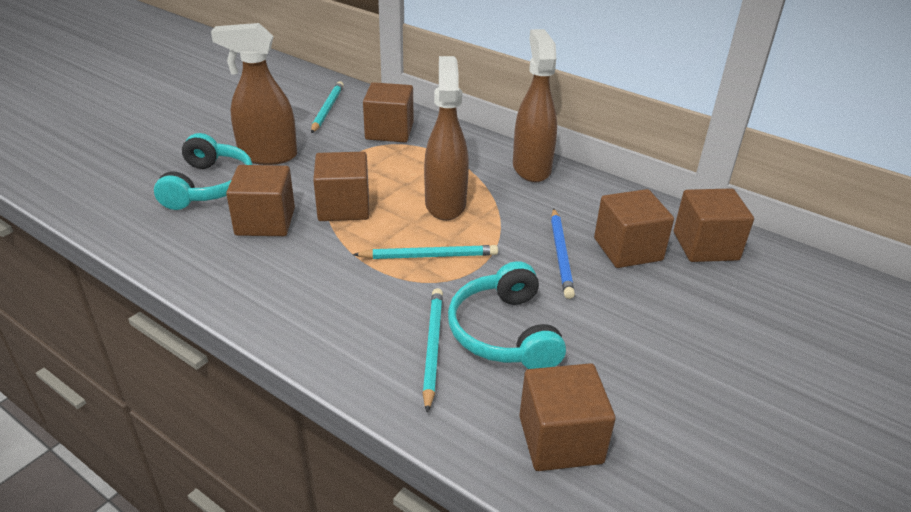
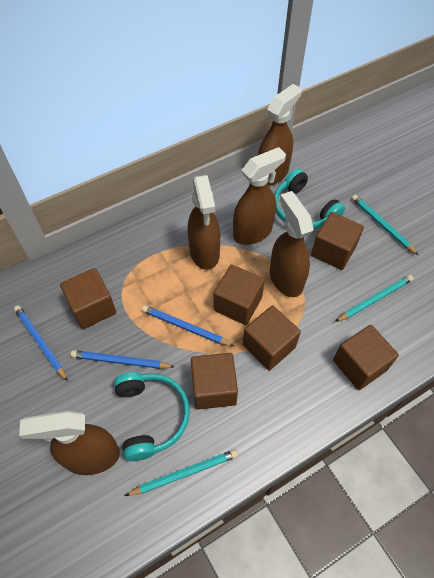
blue pencil: [551,209,575,299] = 1 -> [14,305,68,381] [71,350,175,369] [142,305,234,346] = 3
brown spray bottle: [211,23,297,165] [424,56,469,221] [513,29,557,182] = 3 -> [19,411,120,475] [188,175,220,270] [233,147,286,245] [258,84,302,186] [270,191,314,297] = 5

